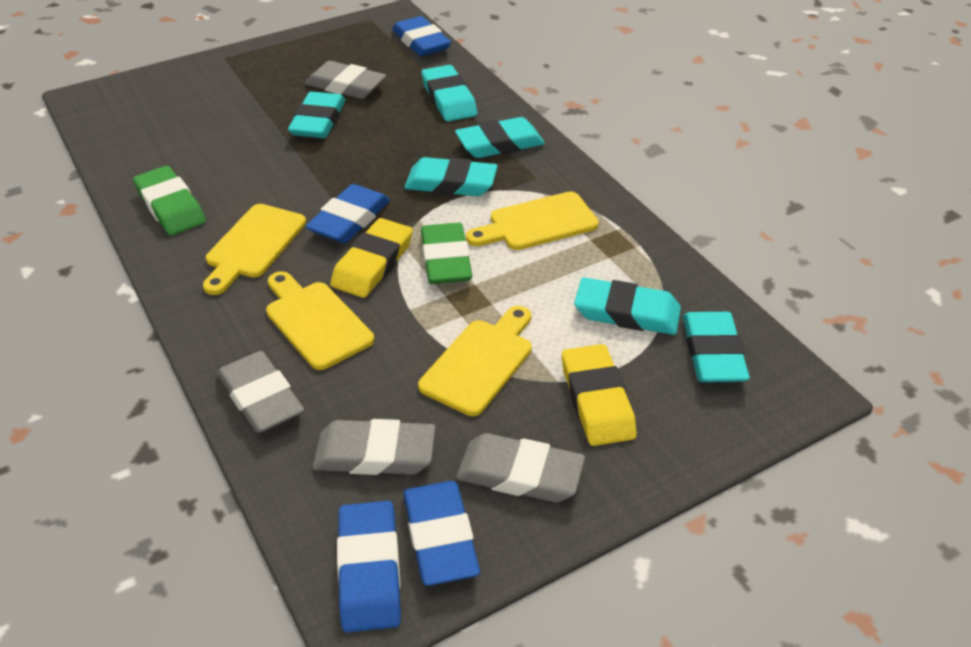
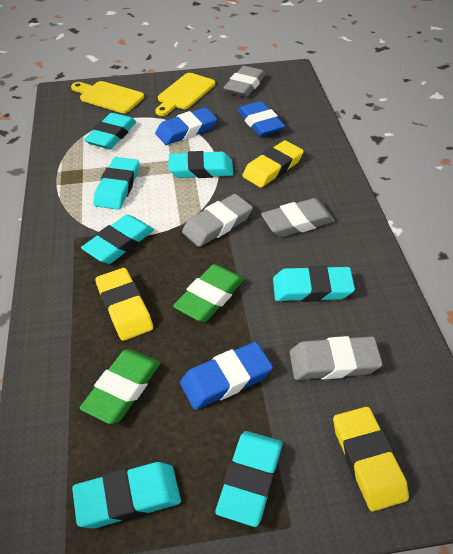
blue eraser: [305,184,390,243] [337,501,401,632] [392,16,451,56] [403,481,480,586] = 4 -> [155,107,217,145] [180,342,273,410] [238,101,285,137] = 3
turquoise eraser: [288,92,345,138] [404,157,498,196] [421,65,477,121] [455,117,545,158] [574,277,681,335] [683,312,750,382] = 6 -> [72,462,181,528] [81,214,154,264] [84,113,136,149] [94,157,139,210] [168,151,233,178] [215,431,283,527] [273,266,355,302] = 7
yellow cutting board: [203,204,306,295] [266,271,374,370] [418,306,532,416] [466,191,599,250] = 4 -> [71,81,144,113] [155,73,215,116] = 2
yellow eraser: [330,218,413,298] [562,344,637,446] = 2 -> [95,268,153,341] [242,140,304,188] [333,407,409,512] = 3

